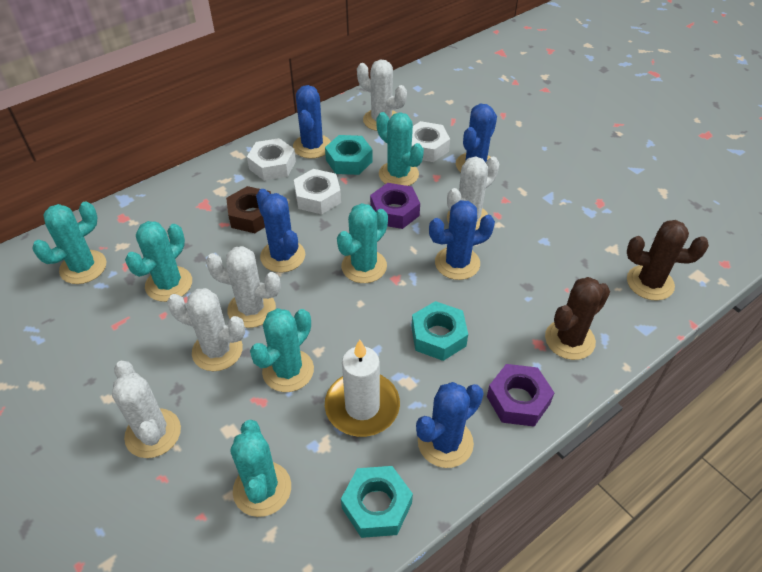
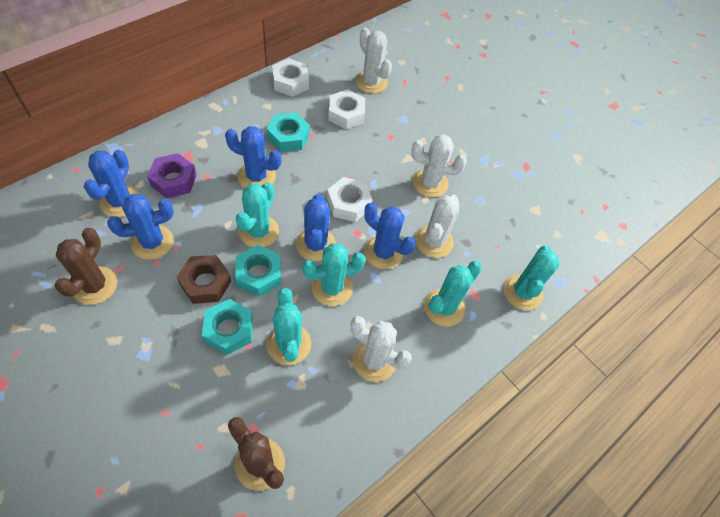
purple nut: [370,183,420,229] [487,364,554,427] = 2 -> [147,153,197,198] = 1
turquoise cactus: [32,202,107,284] [125,221,192,302] [230,420,291,517] [250,308,314,392] [337,203,388,283] [376,112,424,186] = 6 -> [236,182,279,247] [266,288,311,365] [302,243,366,306] [424,261,482,326] [504,246,559,310] = 5
white cactus: [112,361,181,458] [167,288,245,371] [206,246,281,328] [357,60,407,131] [447,156,499,230] = 5 -> [351,316,412,382] [355,28,392,94] [411,135,467,197] [415,195,459,258] = 4
white candle: [325,340,400,437] = 1 -> none = 0

